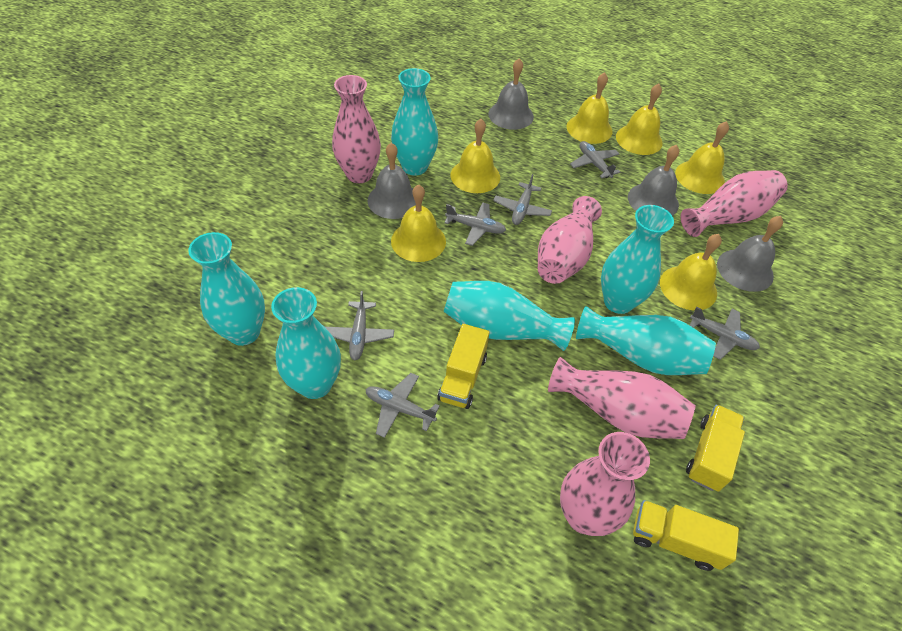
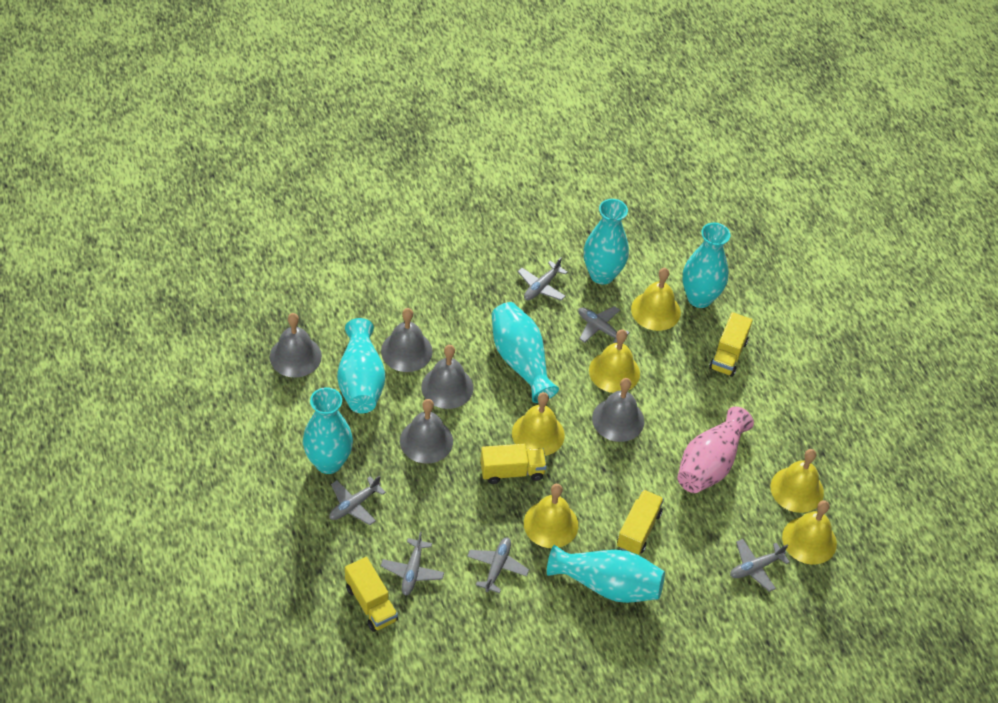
grey bell: [367,143,416,219] [489,58,534,130] [628,145,679,216] [717,216,783,292] = 4 -> [270,313,322,378] [381,308,433,372] [400,399,453,464] [421,345,473,409] [592,378,644,442] = 5
pink vase: [332,75,381,183] [538,196,602,284] [548,357,696,439] [560,432,650,536] [681,170,788,237] = 5 -> [678,406,754,493] = 1
yellow truck: [437,324,490,409] [633,500,739,571] [686,405,745,492] = 3 -> [345,557,398,632] [480,444,547,484] [617,490,664,555] [709,312,753,377] = 4

